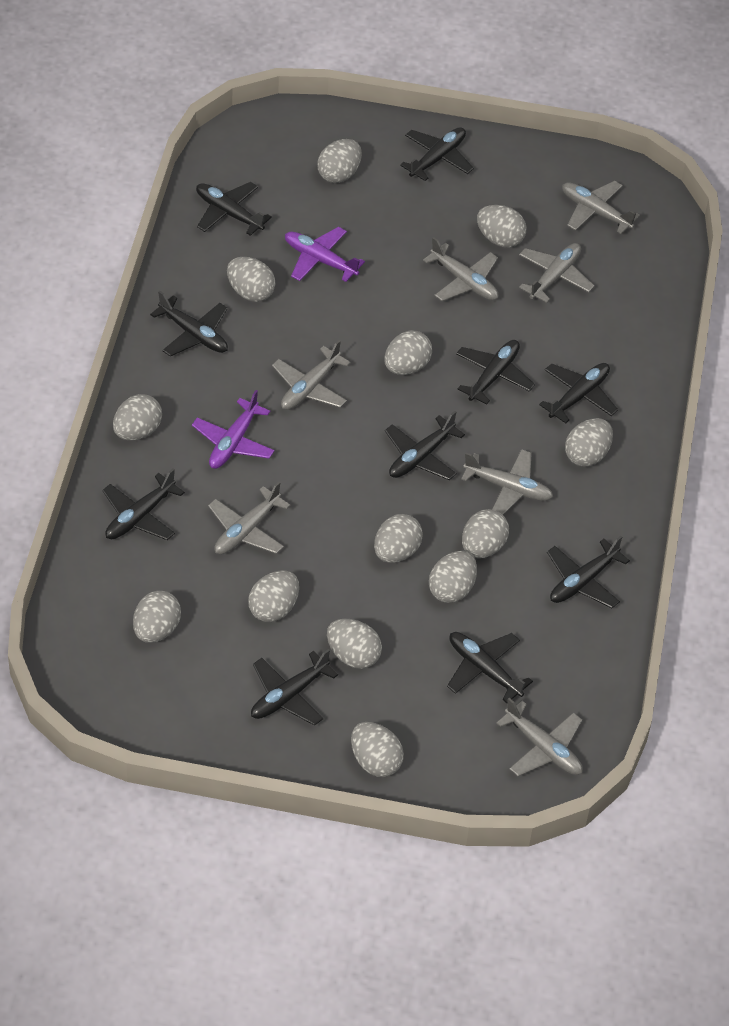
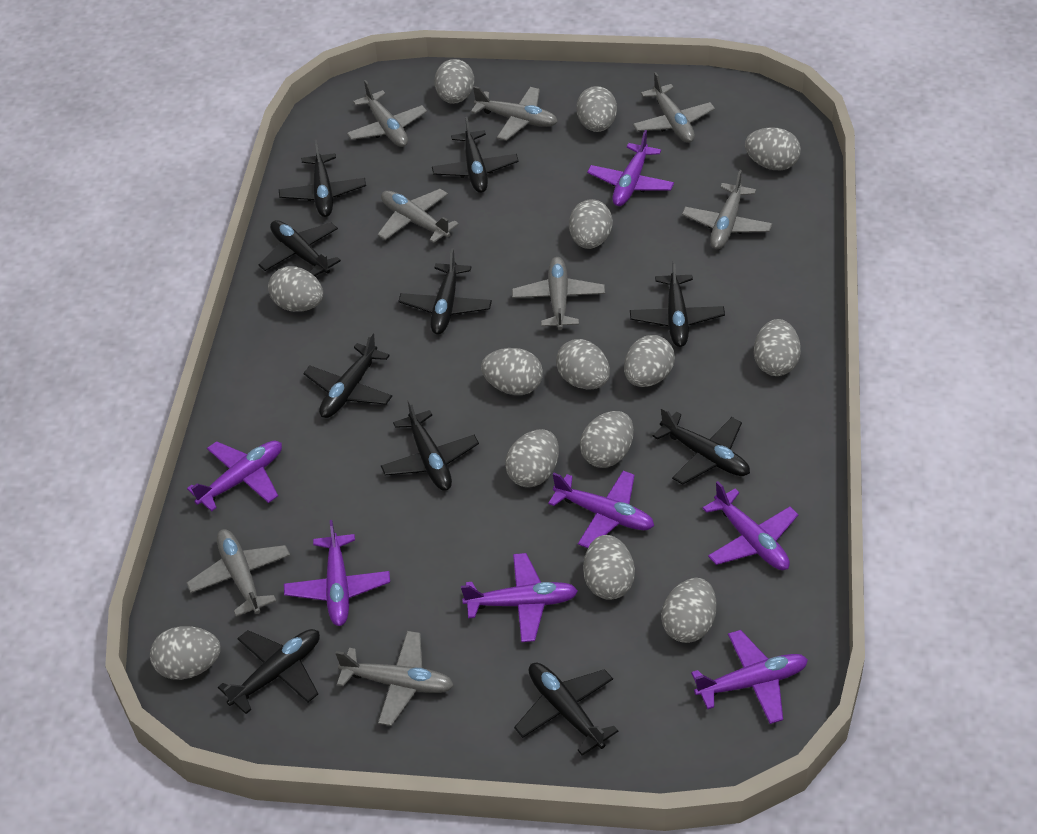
grey egg: [113,394,162,440] [133,591,181,643] [227,257,275,302] [248,571,299,622] [317,139,362,183] [327,619,382,669] [351,722,404,777] [374,514,423,563] [384,331,432,375] [429,551,477,603] [462,509,509,558] [477,205,527,247] [565,418,613,467] = 13 -> [150,626,221,680] [268,266,323,312] [434,59,474,104] [481,348,543,395] [505,429,559,487] [556,339,610,390] [569,199,613,249] [576,86,617,132] [580,411,634,468] [583,535,635,600] [624,335,675,387] [661,578,716,643] [745,127,801,170] [754,319,801,376] = 14
grey plane: [208,482,291,555] [272,340,351,410] [423,237,498,301] [461,449,553,515] [496,698,583,776] [519,243,595,303] [562,181,640,234] = 7 -> [187,529,290,617] [335,631,454,726] [347,80,427,147] [377,189,459,243] [471,86,558,141] [512,257,605,330] [633,72,715,143] [682,170,772,249] = 8
purple plane: [192,390,274,469] [285,227,365,282] = 2 -> [187,441,282,512] [284,520,390,626] [461,553,578,642] [548,471,654,548] [587,130,674,206] [691,630,808,724] [702,481,799,570] = 7

